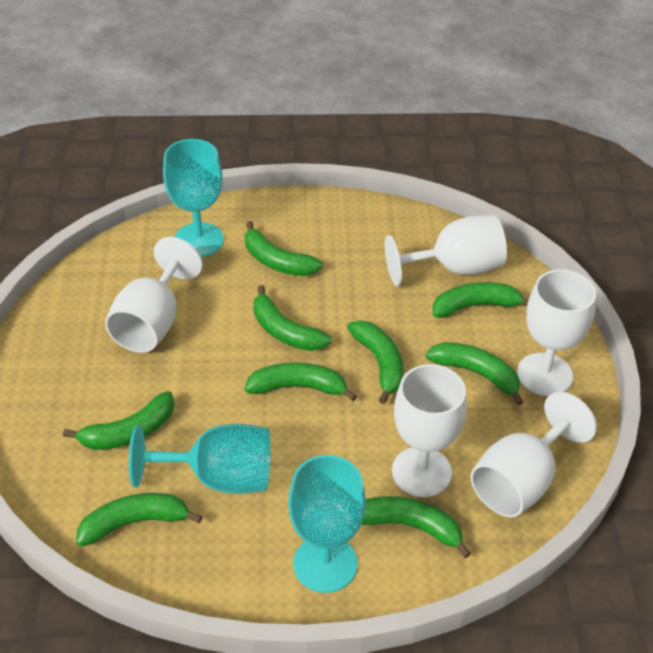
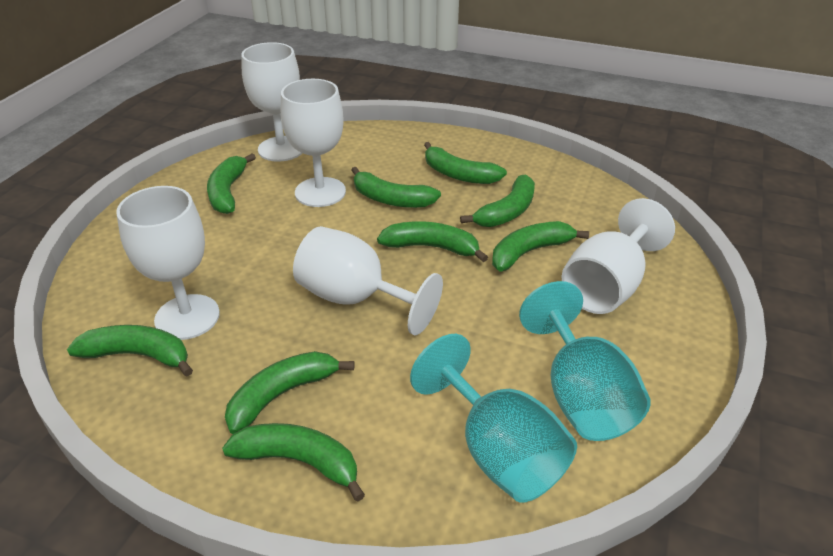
turquoise goblet: [129,424,270,494] [163,139,224,257] [288,455,366,593] = 3 -> [410,334,577,503] [519,281,651,441] = 2

